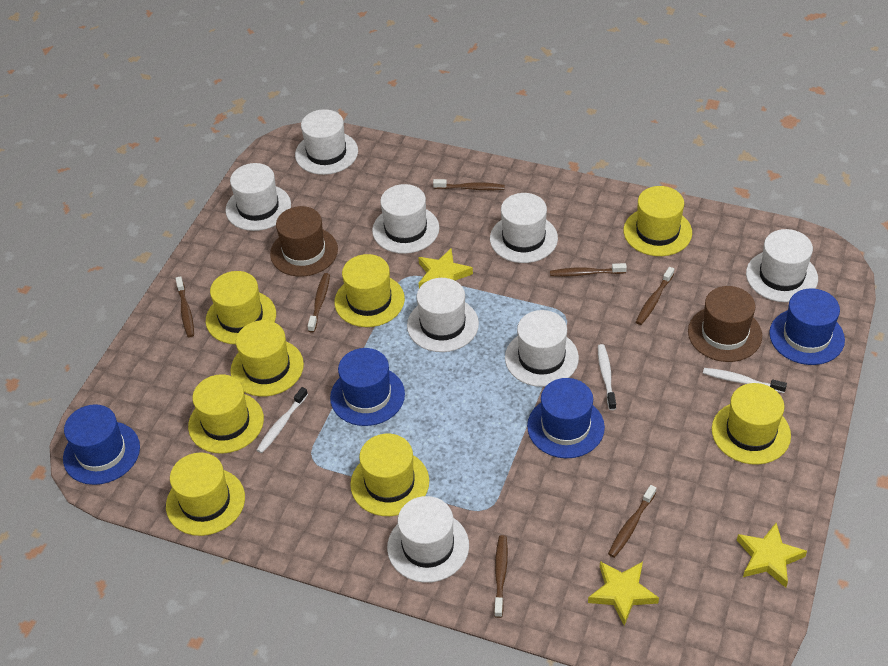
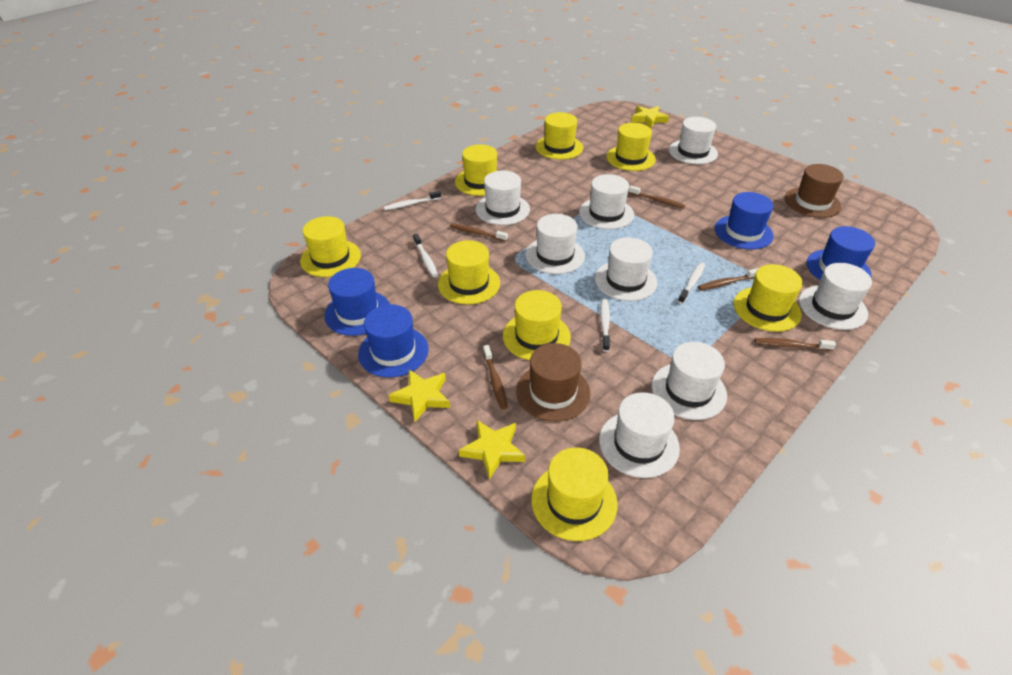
brown toothbrush: [175,276,194,337] [308,273,330,333] [433,179,505,190] [494,535,508,618] [550,263,627,277] [608,485,656,558] [636,267,674,325] = 7 -> [450,223,508,242] [483,345,508,409] [629,186,685,209] [698,268,759,290] [755,338,836,351] = 5
white toothbrush: [257,387,308,453] [598,344,616,410] [703,368,787,393] = 3 -> [384,191,441,210] [413,234,438,277] [600,299,610,352] [678,262,705,304] = 4

